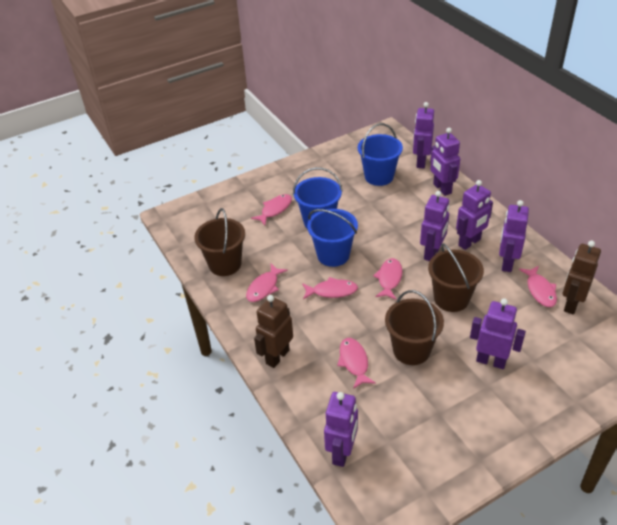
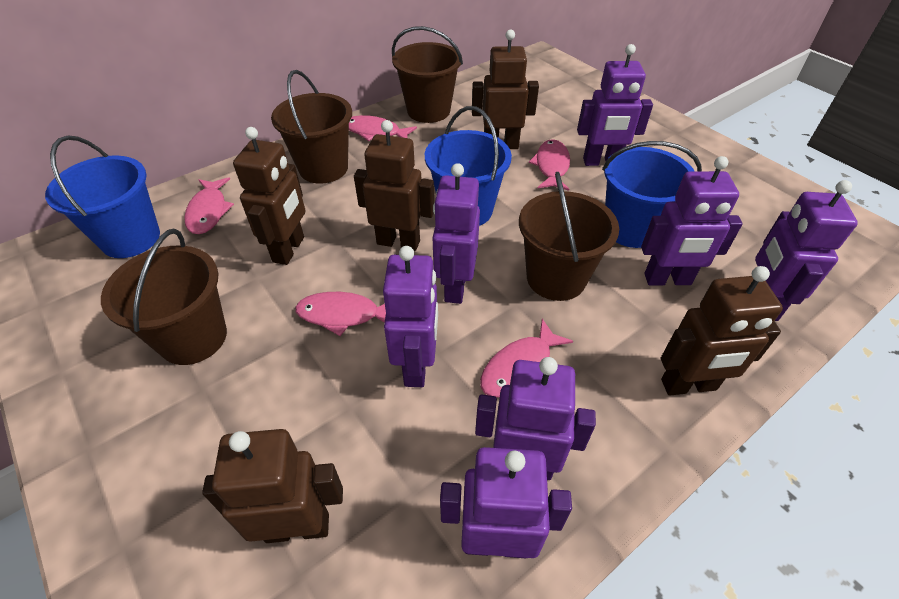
brown bucket: [194,208,245,276] [385,290,444,365] [428,243,484,312] = 3 -> [101,229,227,365] [271,70,352,184] [392,26,463,123] [519,172,619,301] = 4
brown robot: [254,295,293,368] [563,241,601,314] = 2 -> [202,429,343,543] [233,127,305,265] [354,120,434,251] [472,30,539,149] [661,266,783,395] = 5
pink fish: [246,264,288,302] [251,194,292,225] [302,277,358,299] [337,338,376,389] [373,258,403,300] [519,266,557,307] = 6 -> [184,177,234,234] [295,292,386,336] [349,115,417,141] [480,319,573,397] [529,139,570,191] = 5

